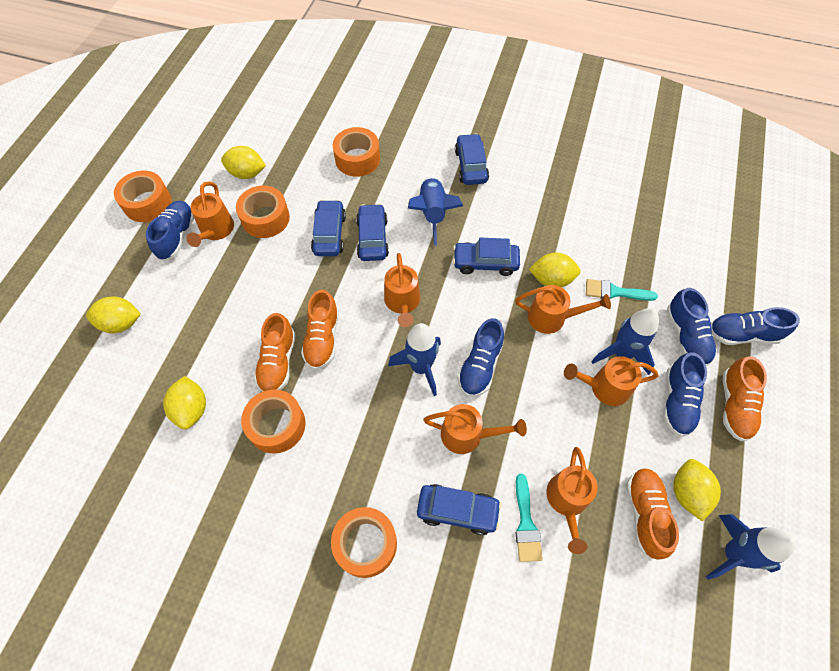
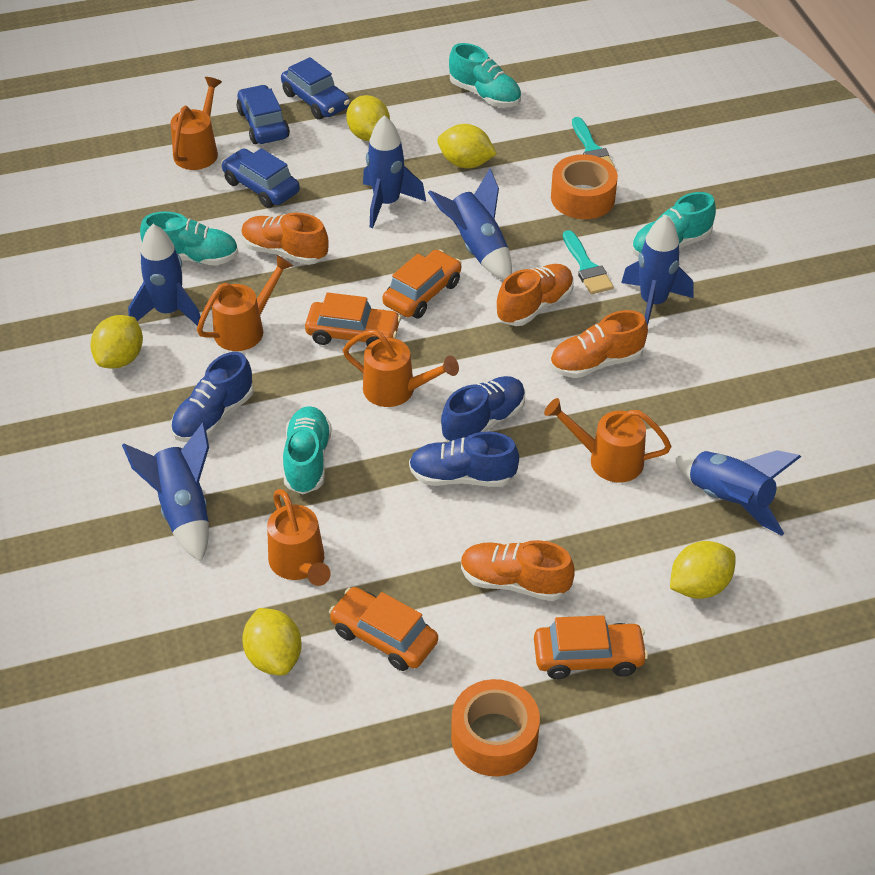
blue car: [311,200,346,256] [356,204,389,261] [417,484,502,535] [453,238,520,276] [455,133,489,185] = 5 -> [221,148,300,208] [237,85,290,144] [281,57,350,119] = 3
blue rocket: [388,323,441,396] [408,176,463,246] [591,308,659,375] [706,514,796,580] = 4 -> [122,422,209,562] [128,224,201,326] [363,115,426,228] [428,169,512,280] [621,215,694,326] [675,450,801,536] = 6
blue shoe: [146,201,194,260] [457,318,504,397] [663,352,707,437] [666,288,717,366] [711,307,800,345] = 5 -> [171,352,253,442] [409,432,519,487] [441,376,525,442] = 3
orange car: none = 0 -> [305,292,401,346] [329,587,438,671] [382,249,462,319] [534,615,648,679] = 4
orange tape: [114,171,171,222] [236,186,290,238] [241,389,306,454] [331,507,397,578] [333,127,380,177] = 5 -> [451,679,540,776] [551,154,618,219] = 2
orange watering can: [186,182,234,247] [384,253,420,327] [423,404,527,454] [515,285,611,334] [546,447,598,554] [564,356,658,406] = 6 -> [171,77,222,170] [197,255,293,351] [267,489,331,586] [343,329,459,407] [544,398,671,483] = 5
turquoise shoe: none = 0 -> [140,211,238,265] [283,406,332,494] [449,43,521,107] [631,192,716,256] = 4

